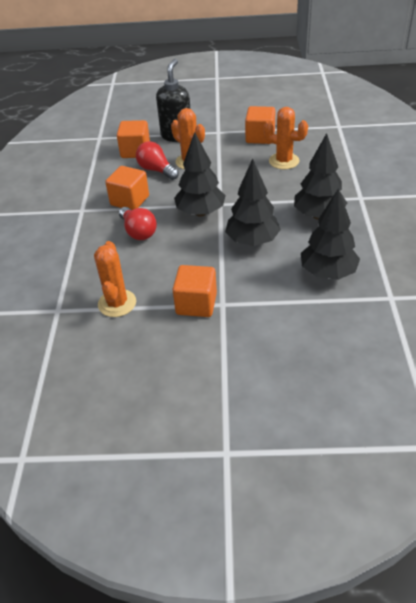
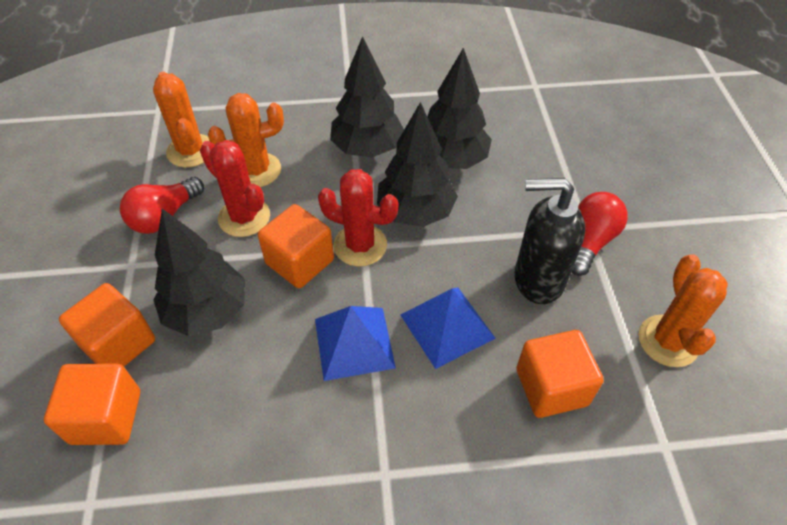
blue pyramid: none = 0 -> [315,306,396,381] [401,287,496,369] = 2
red cactus: none = 0 -> [200,140,270,237] [318,169,398,267] = 2

